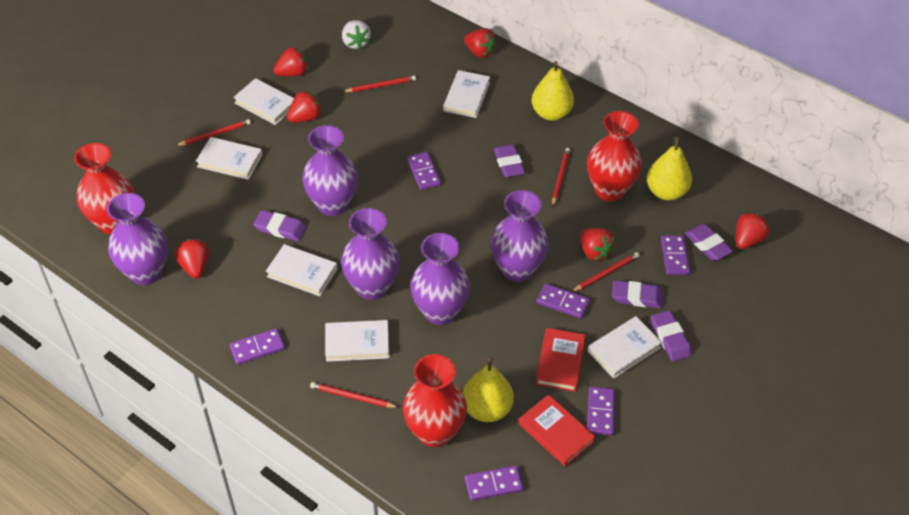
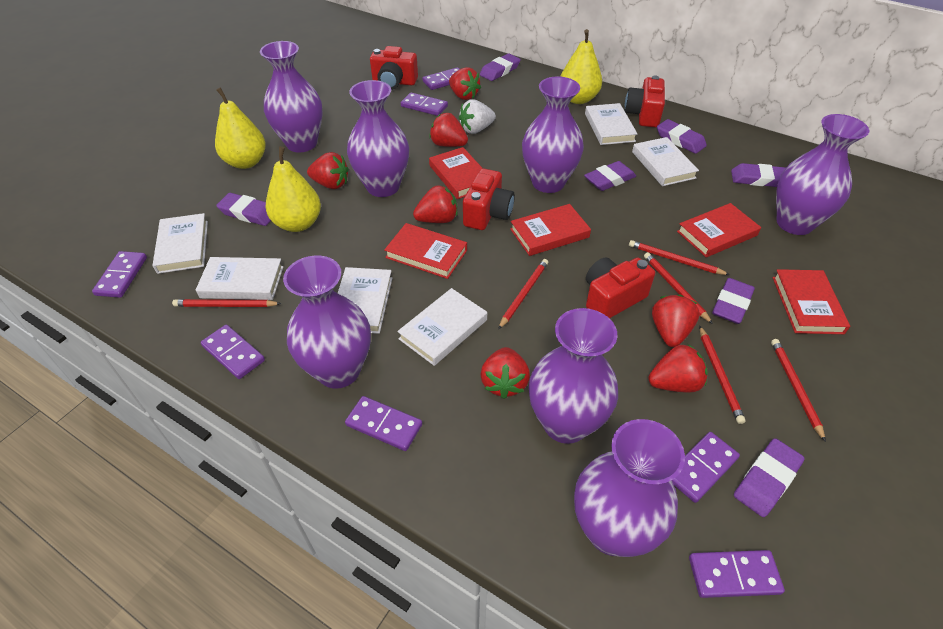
purple domino: [230,328,285,365] [407,152,441,190] [465,465,523,501] [537,283,590,319] [587,387,615,436] [661,235,691,275] = 6 -> [92,251,147,298] [201,325,265,379] [345,396,422,451] [401,92,448,116] [423,67,460,90] [672,432,740,503] [689,550,785,598] = 7
purple eraser: [253,210,307,241] [494,144,525,178] [612,280,664,309] [651,310,692,362] [685,224,733,261] = 5 -> [216,193,271,226] [480,53,521,81] [584,161,636,191] [657,119,707,154] [712,278,755,324] [731,163,786,187] [734,438,805,517] = 7
purple vase: [107,193,168,285] [302,125,358,216] [341,208,400,300] [411,233,470,325] [491,190,549,282] = 5 -> [260,41,323,152] [283,255,371,389] [347,80,409,197] [522,76,584,193] [529,308,618,444] [574,419,685,557] [776,114,869,235] = 7
red book: [519,395,596,467] [536,328,586,392] = 2 -> [384,223,467,279] [429,147,483,199] [510,204,591,256] [677,203,761,257] [773,269,850,334] = 5
red camera: none = 0 -> [370,46,418,90] [463,168,515,230] [586,257,655,319] [625,75,665,127] = 4
red pencil: [176,119,251,146] [310,382,399,408] [342,75,416,92] [552,148,570,206] [572,252,640,292] = 5 -> [172,299,282,307] [498,259,548,330] [629,240,730,275] [644,252,713,324] [700,326,746,424] [771,339,826,442] = 6
red strawberry: [175,239,209,278] [273,47,308,76] [287,90,322,123] [464,28,497,58] [580,228,615,261] [736,212,770,249] = 6 -> [307,152,349,189] [413,185,457,223] [429,113,468,147] [449,67,481,100] [481,347,530,399] [649,344,708,393] [652,295,700,347] = 7
red vase: [74,143,134,234] [403,354,467,447] [587,111,642,201] = 3 -> none = 0

